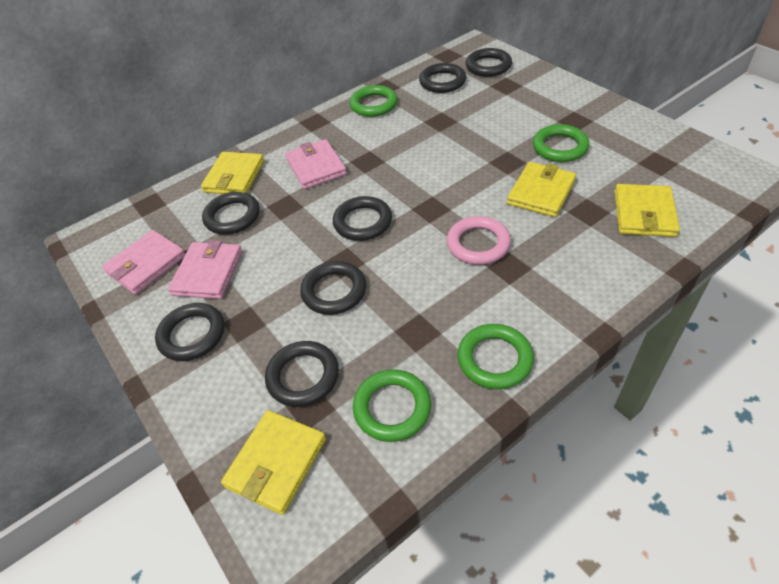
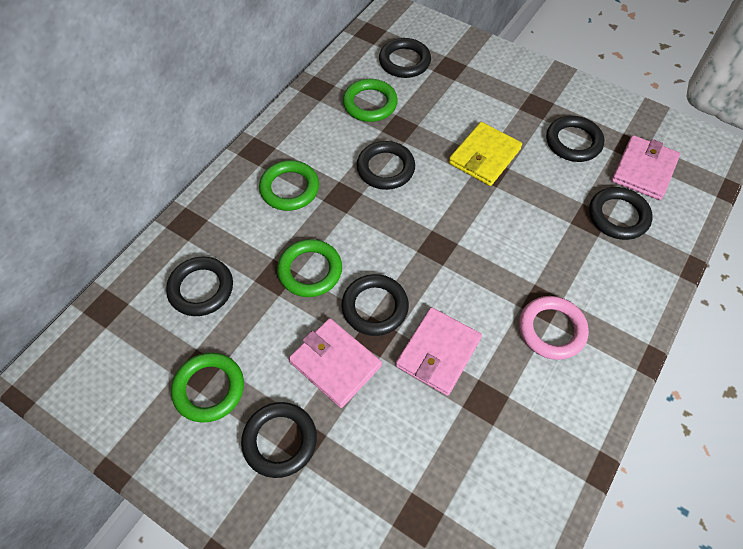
yellow wallet: [201,152,265,194] [221,410,326,515] [507,162,576,217] [615,184,680,237] = 4 -> [449,122,522,186] = 1

